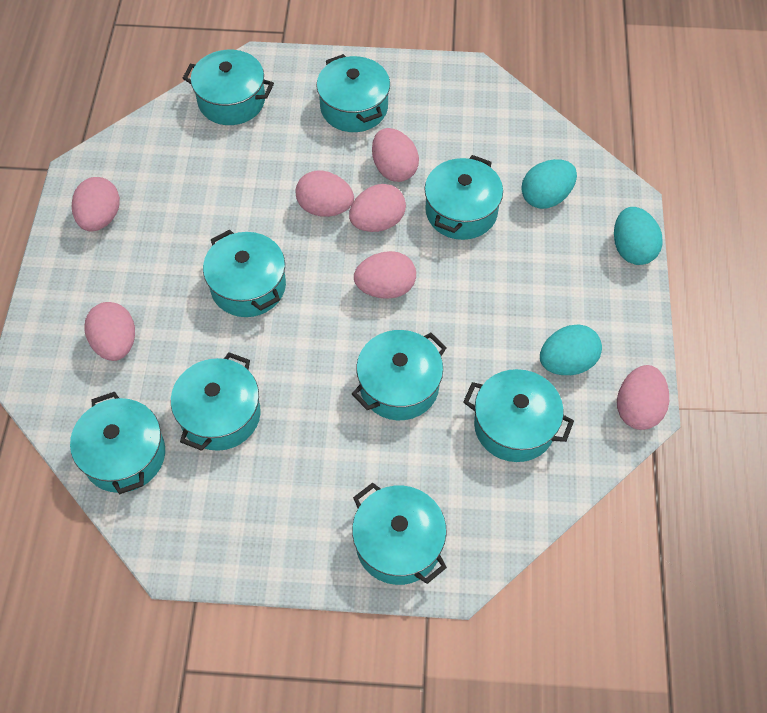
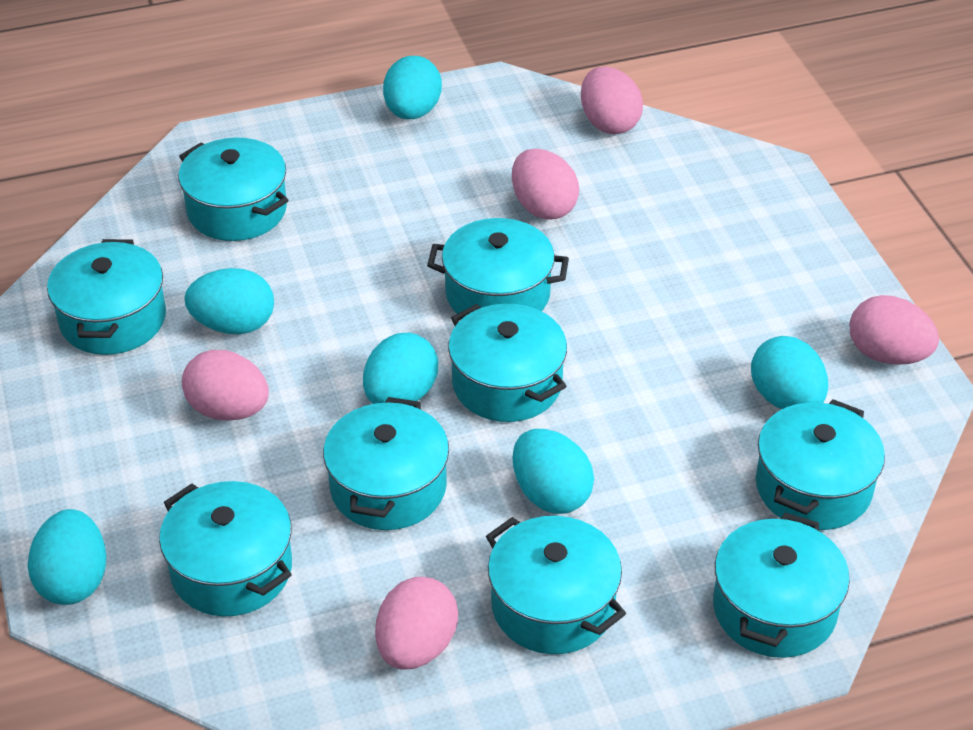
pink egg: [72,177,120,231] [84,302,135,361] [296,170,354,217] [349,184,406,232] [354,251,416,299] [372,128,419,182] [617,365,669,430] = 7 -> [182,350,269,421] [375,577,458,669] [512,149,579,220] [581,66,643,134] [849,295,939,365] = 5
turquoise egg: [521,159,577,209] [540,324,602,375] [614,207,663,265] = 3 -> [28,509,106,605] [184,268,274,334] [363,333,438,404] [383,56,442,119] [513,429,594,514] [751,336,828,409] = 6

